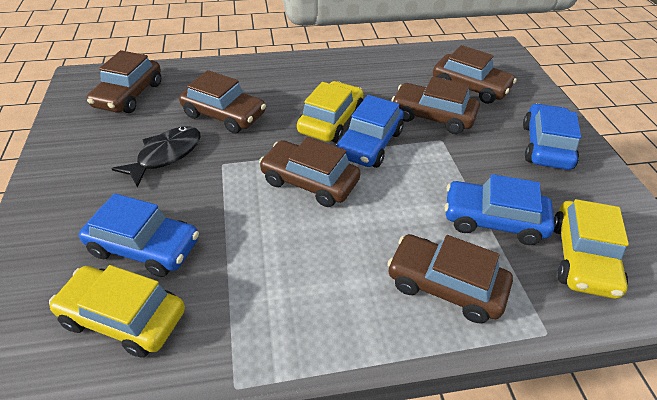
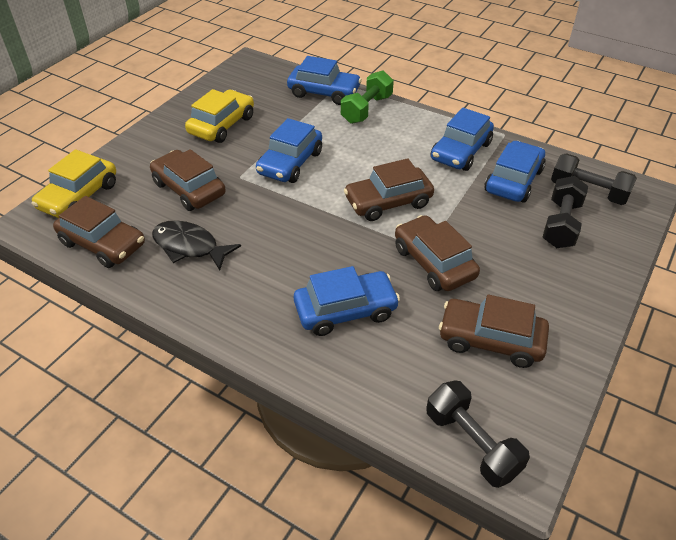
black dumbbell: none = 0 -> [426,380,530,488] [543,176,588,248] [551,153,637,205] = 3
blue car: [79,193,199,277] [336,95,404,168] [445,174,555,245] [523,103,581,170] = 4 -> [256,118,322,183] [287,56,362,105] [294,266,400,336] [431,108,494,171] [485,141,546,203] = 5
brown car: [87,50,161,113] [179,70,266,134] [259,137,361,207] [387,234,513,324] [391,76,480,134] [433,45,517,104] = 6 -> [53,196,145,268] [150,149,226,211] [344,158,434,221] [395,215,480,291] [439,294,549,368] = 5
green dumbbell: none = 0 -> [341,70,394,124] = 1
yellow car: [49,265,185,358] [297,81,363,143] [554,199,629,299] = 3 -> [32,149,116,218] [185,89,254,143] = 2

